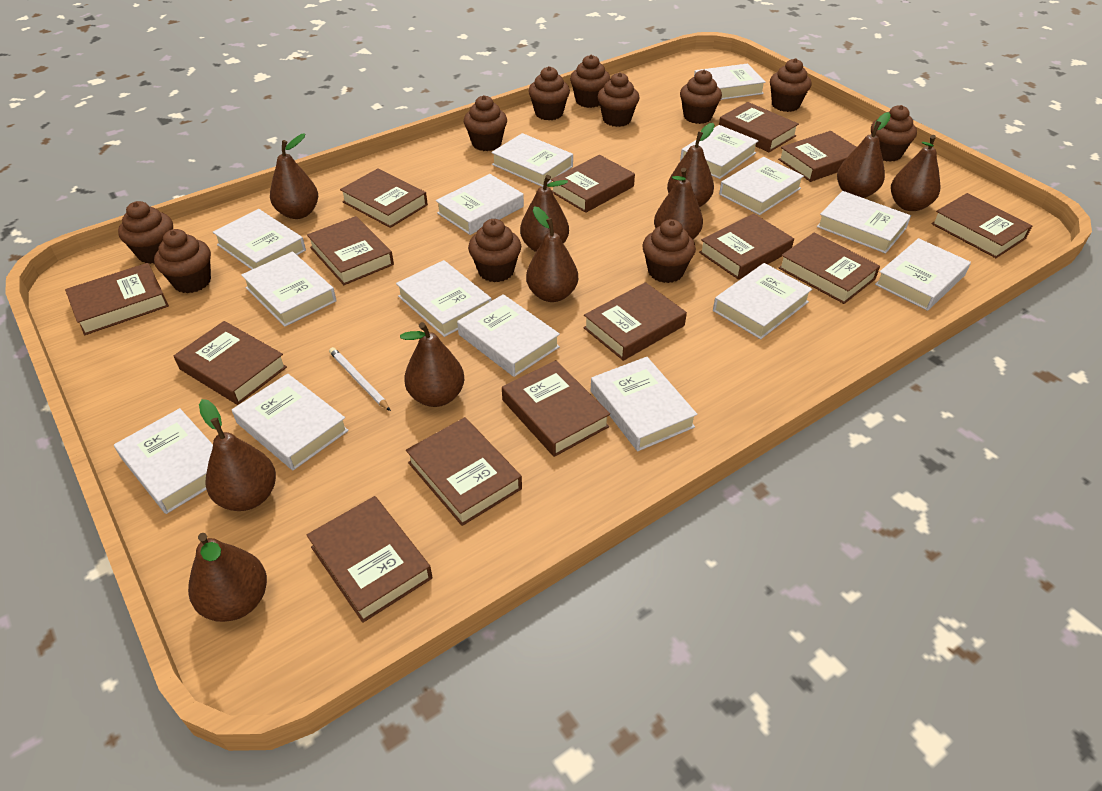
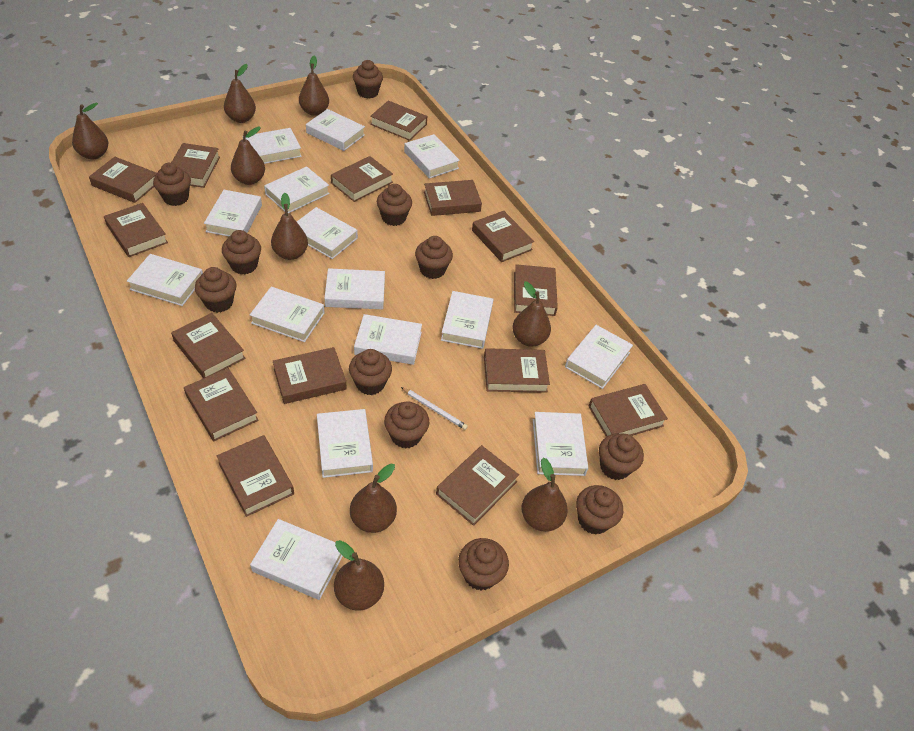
brown book: [65,263,169,335] [174,321,287,405] [307,216,394,285] [307,496,432,623] [340,168,428,228] [406,417,522,526] [502,360,610,457] [551,155,635,213] [583,282,687,361] [699,213,794,280] [719,102,799,152] [778,131,856,182] [779,233,880,304] [931,193,1033,258] = 14 -> [89,157,157,203] [104,203,168,257] [171,143,220,188] [171,313,245,378] [184,368,259,441] [217,435,294,517] [273,347,346,404] [331,156,393,202] [370,101,427,141] [424,180,482,216] [436,445,519,526] [472,211,534,262] [484,348,550,393] [514,264,558,316] [588,384,668,437] = 15
brown pear: [188,533,267,622] [199,399,276,511] [270,134,318,219] [400,322,464,407] [520,175,569,252] [526,206,578,302] [654,168,703,239] [667,123,715,207] [837,112,891,198] [891,135,940,211] = 10 -> [72,103,108,159] [224,64,256,123] [231,127,265,185] [271,193,308,260] [299,56,329,116] [334,540,384,611] [350,463,397,533] [512,281,551,347] [521,458,568,532] = 9

